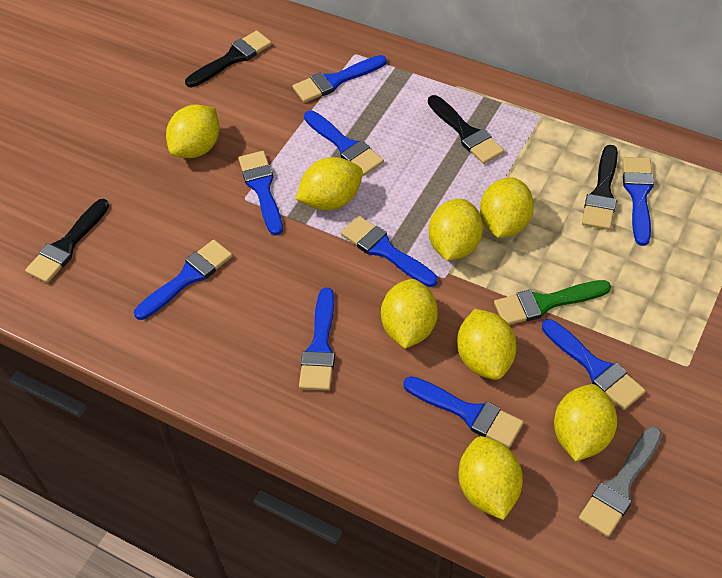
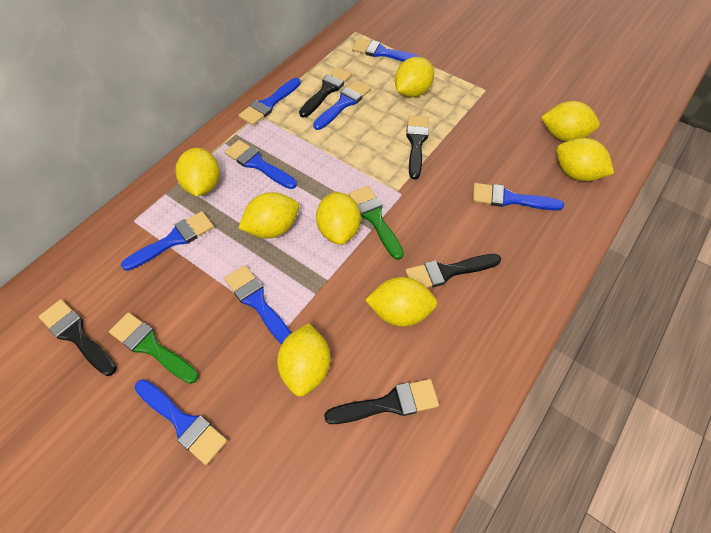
black brush: [25,199,109,283] [185,30,272,87] [428,95,504,164] [582,145,618,230] = 4 -> [39,299,117,376] [299,67,352,117] [324,379,439,424] [405,254,501,288] [406,115,429,179] = 5
blue brush: [134,240,232,320] [238,151,283,236] [293,55,387,103] [299,288,335,391] [304,110,384,176] [341,216,438,287] [403,376,524,448] [542,319,646,410] [622,157,654,246] = 9 -> [121,211,214,271] [135,379,227,465] [224,265,291,344] [225,140,297,189] [239,78,301,126] [313,80,371,130] [352,38,421,62] [473,183,564,211] = 8
green brush: [494,280,611,325] = 1 -> [109,312,199,384] [349,186,404,260] = 2
grey brush: [579,426,662,537] = 1 -> none = 0

